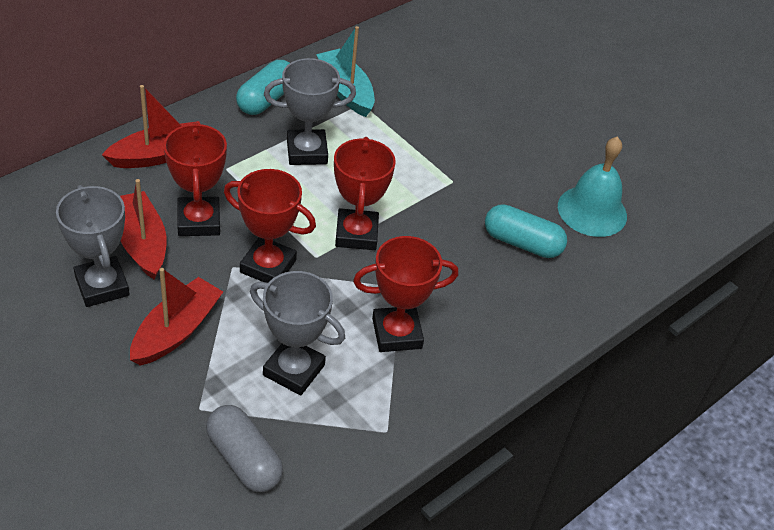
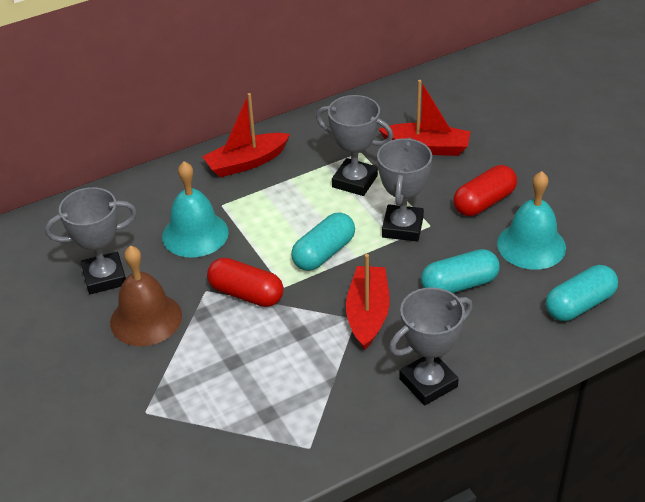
brown bell: none = 0 -> [110,245,182,346] = 1
grey capsule: [206,405,283,492] = 1 -> none = 0
grey trophy: [56,185,130,307] [250,271,345,395] [264,58,356,165] = 3 -> [45,187,137,294] [316,95,393,196] [377,138,432,242] [389,287,473,406] = 4
red capsule: none = 0 -> [207,258,283,307] [453,165,517,216] = 2
red trophy: [164,122,227,236] [224,169,316,283] [334,137,396,250] [353,236,458,352] = 4 -> none = 0
turquoise bell: [558,136,627,237] = 1 -> [162,161,229,257] [497,171,566,270] = 2
turquoise boat: [316,26,375,117] = 1 -> none = 0
turquoise capsule: [236,60,290,115] [485,204,567,258] = 2 -> [291,213,355,271] [421,249,500,293] [546,265,618,321] = 3

